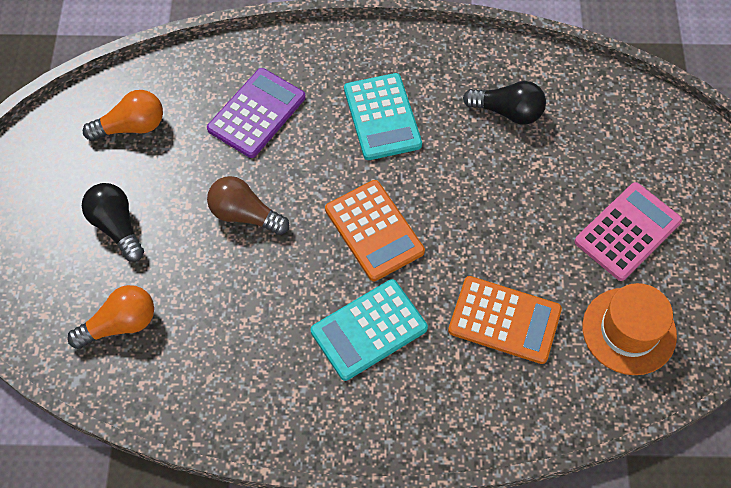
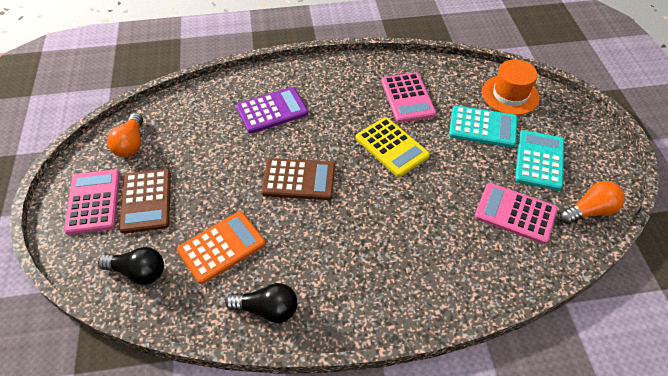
brown calculator: none = 0 -> [119,169,171,234] [261,158,335,200] = 2
brown light bulb: [207,176,289,235] = 1 -> none = 0
orange calculator: [325,180,425,281] [448,276,562,364] = 2 -> [177,211,266,284] = 1
pink calculator: [575,182,682,281] = 1 -> [64,169,120,235] [381,72,436,123] [474,183,558,244] = 3
yellow calculator: none = 0 -> [356,117,430,177] = 1

